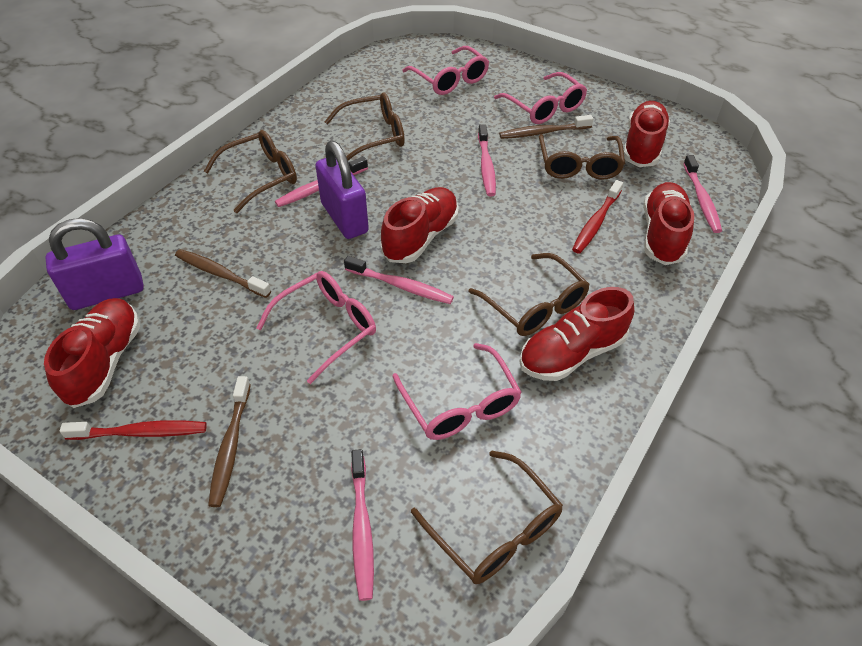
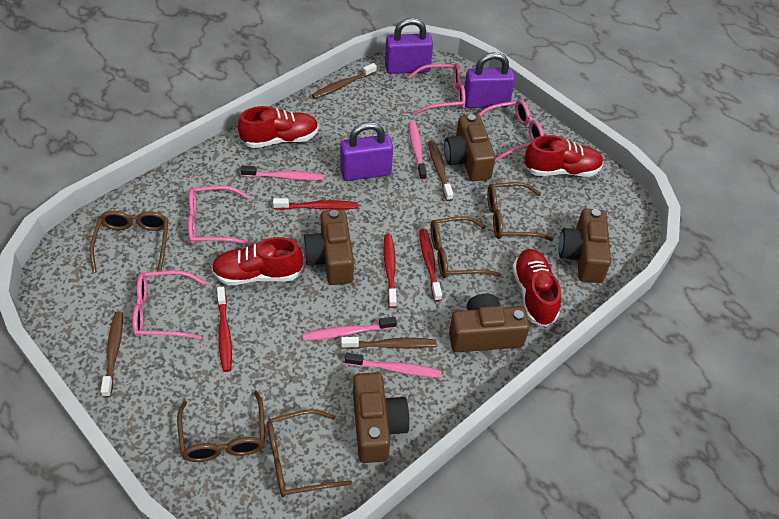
brown camera: none = 0 -> [303,209,354,285] [353,372,410,463] [444,114,495,181] [449,293,530,352] [559,208,611,283] = 5
brown toothbrush: [175,249,271,298] [208,376,251,507] [499,115,593,139] = 3 -> [101,311,123,398] [312,63,377,99] [341,337,437,349] [428,140,453,201] = 4
pink toothbrush: [275,156,368,207] [344,256,454,304] [351,449,374,601] [478,124,496,196] [683,155,722,233] = 5 -> [241,166,324,181] [302,317,397,341] [345,353,442,378] [409,121,427,181] = 4
purple padlock: [45,218,144,310] [315,141,369,239] = 2 -> [340,122,393,181] [385,18,433,74] [464,52,515,108] = 3
red shoe: [44,298,140,408] [381,187,459,263] [519,287,634,381] [624,101,670,167] [643,182,694,265] = 5 -> [211,237,303,285] [238,106,319,148] [512,249,561,327] [524,135,603,177] = 4
red toothbrush: [60,420,207,440] [572,180,623,254] = 2 -> [217,287,232,372] [273,198,358,210] [383,234,397,308] [419,229,442,302] = 4

